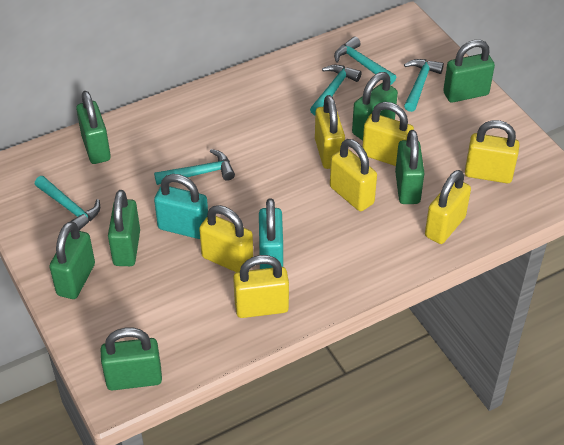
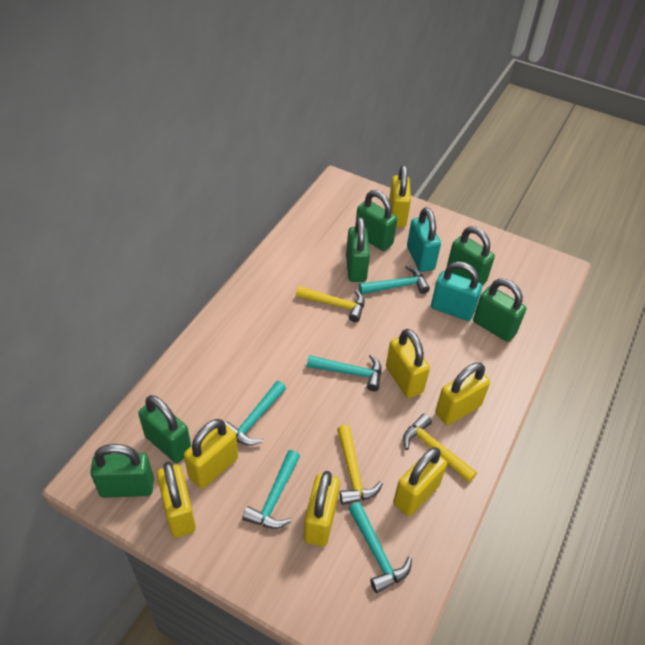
green padlock: [49,221,95,299] [76,91,111,164] [101,328,162,390] [108,190,140,266] [352,72,398,141] [395,130,425,204] [443,40,495,103] = 7 -> [90,444,154,498] [138,395,191,463] [346,217,370,282] [355,190,397,251] [447,226,495,285] [473,279,526,342] = 6
yellow hammer: none = 0 -> [296,286,365,322] [337,425,383,505] [403,414,477,483] = 3

